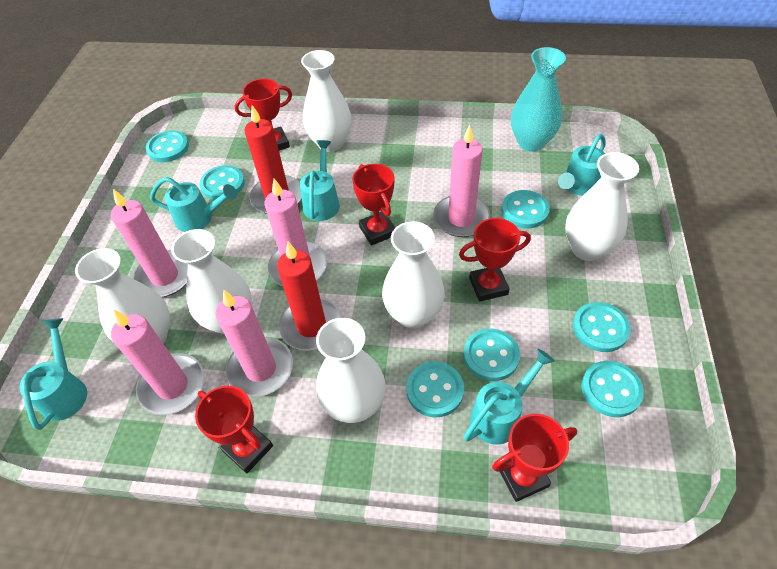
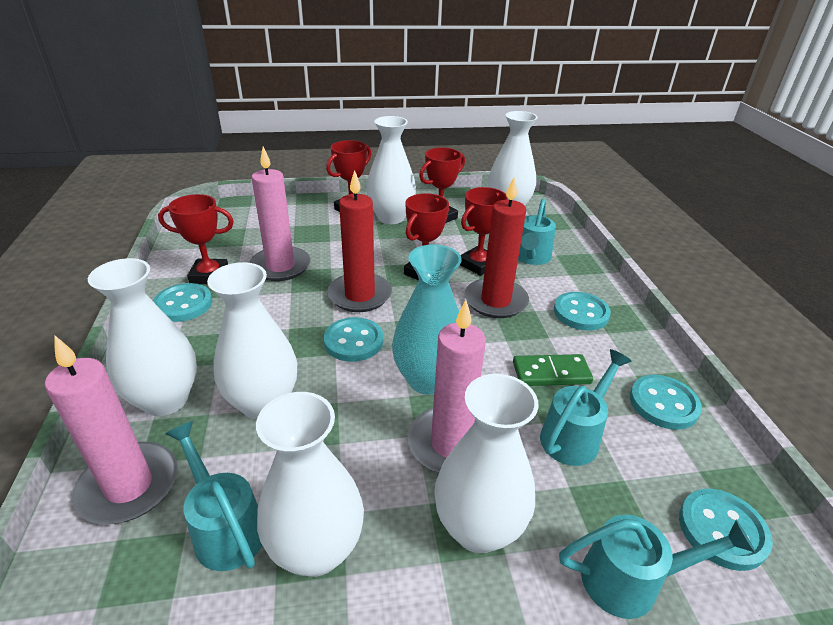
green domino: none = 0 -> [513,354,593,386] = 1
pink candle: [111,189,188,297] [111,310,205,415] [216,290,293,397] [265,179,327,286] [433,125,490,237] = 5 -> [45,336,178,524] [249,147,311,281] [408,300,486,473] = 3
turquoise button: [146,130,189,162] [200,165,245,200] [406,361,464,418] [463,329,520,381] [501,190,550,228] [573,302,631,352] [581,361,644,417] = 7 -> [153,283,212,322] [324,317,383,362] [554,292,611,331] [630,375,702,430] [679,489,773,571] = 5
turquoise watering can: [20,318,87,430] [150,177,237,232] [300,140,340,221] [464,349,555,445] [558,134,606,196] = 5 -> [165,421,262,571] [518,199,556,265] [540,349,632,466] [559,514,756,619] = 4

